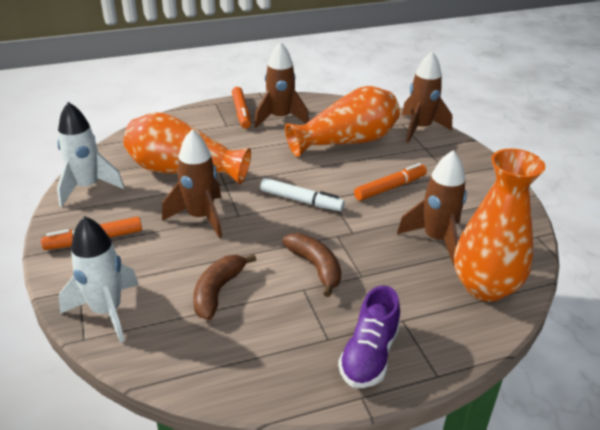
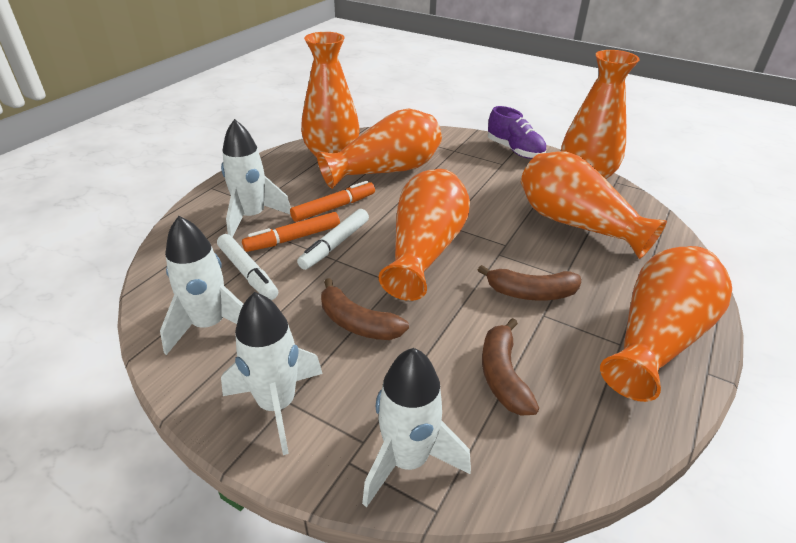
brown banana: [193,254,256,320] [282,233,341,297] = 2 -> [321,278,409,340] [478,265,581,301] [482,318,539,416] = 3
brown rocket: [162,129,222,238] [254,42,309,128] [397,150,467,266] [402,51,452,143] = 4 -> none = 0
orange marker: [41,217,142,250] [232,87,251,129] [354,163,427,201] = 3 -> [242,212,340,252] [290,181,375,222] = 2
orange vase: [123,112,251,184] [285,86,400,157] [454,149,545,302] = 3 -> [301,32,360,158] [317,109,442,189] [379,169,470,301] [521,151,667,259] [561,50,640,179] [600,246,732,402] = 6
white marker: [260,178,345,211] = 1 -> [217,234,278,300] [297,209,369,270] = 2
white rocket: [57,102,124,207] [58,216,139,343] = 2 -> [160,216,243,355] [221,119,291,237] [221,292,323,455] [362,348,471,508] = 4

